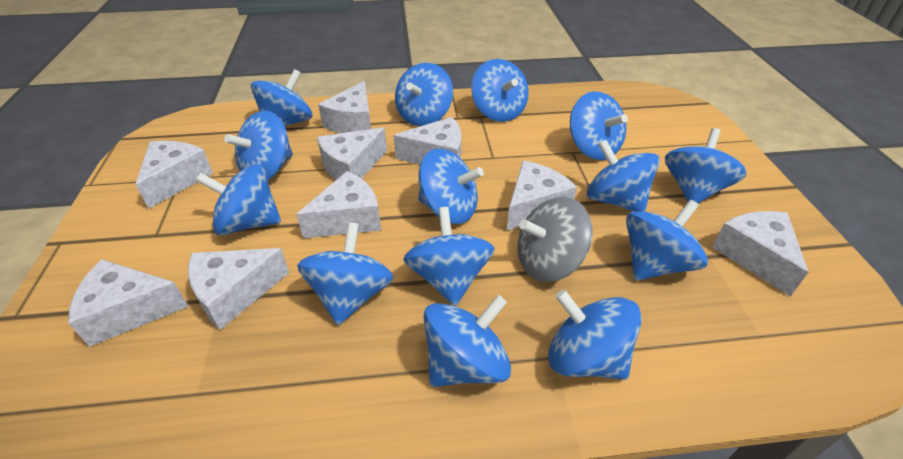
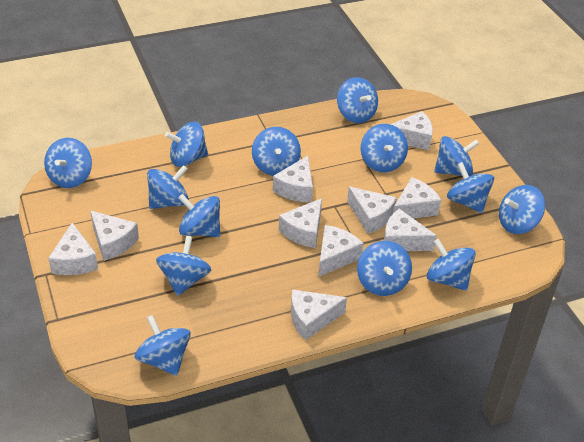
grey spinning top: [517,197,593,282] = 1 -> none = 0
white cheese: [68,259,189,347] [135,141,213,209] [188,248,289,330] [296,171,381,238] [317,127,387,180] [318,81,371,133] [394,117,461,164] [507,161,577,231] [712,211,808,297] = 9 -> [48,222,98,275] [90,211,139,261] [273,156,313,202] [279,198,322,248] [291,289,347,340] [318,225,364,277] [347,186,397,234] [384,209,437,251] [390,111,433,150] [393,177,441,219] = 10

